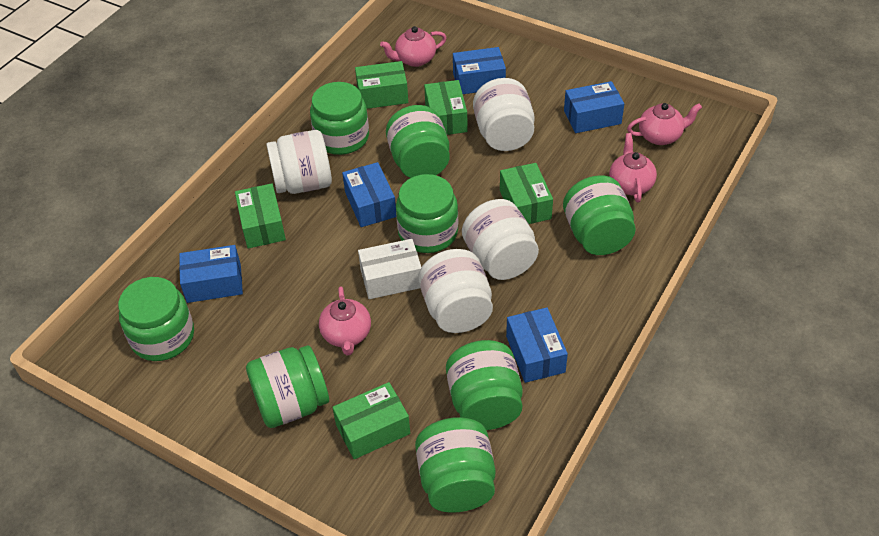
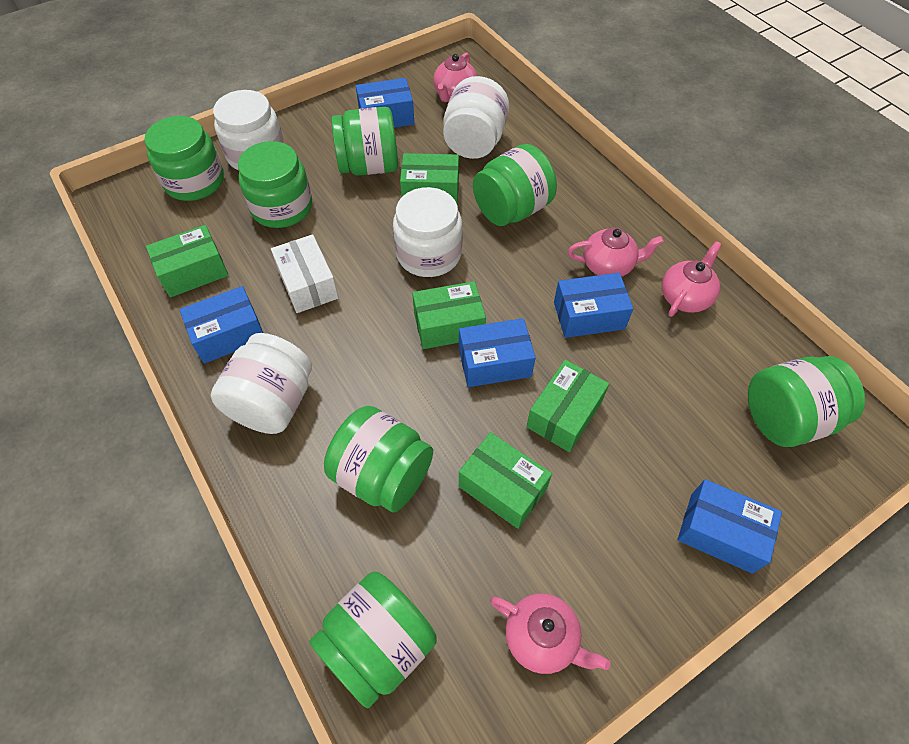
green jar: [118,277,194,361] [246,345,329,428] [310,82,369,155] [386,105,450,178] [396,174,458,253] [415,417,495,513] [446,340,523,430] [563,176,636,255] = 8 -> [144,116,224,201] [238,141,312,228] [309,572,437,709] [324,406,433,512] [331,107,398,176] [473,144,557,226] [748,356,865,447] = 7

